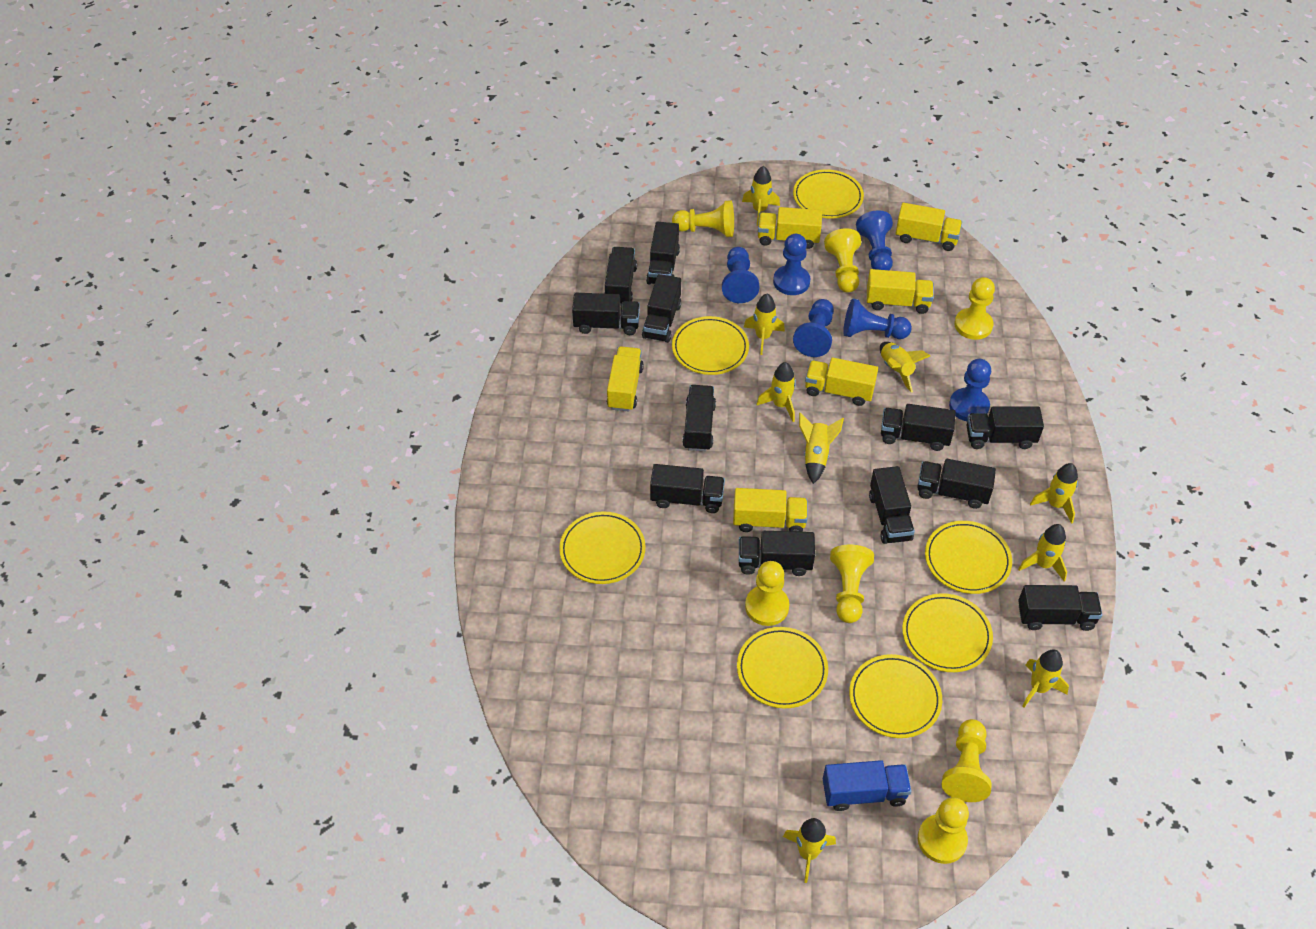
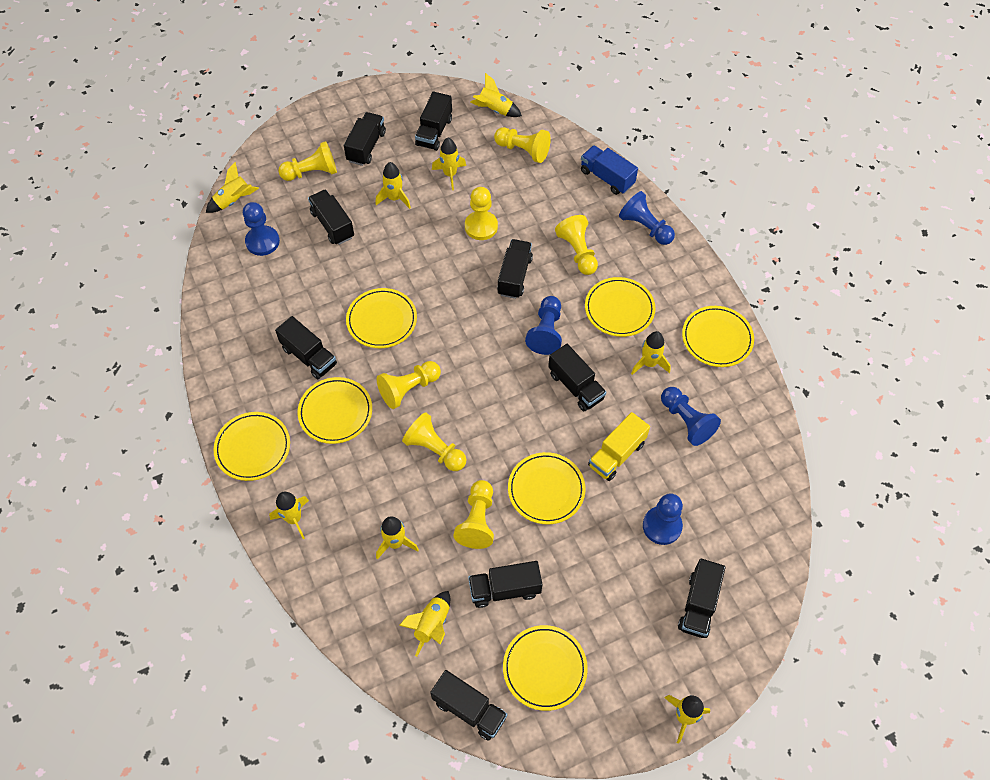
black truck: [572,293,640,335] [604,247,637,306] [642,274,681,343] [646,222,680,285] [650,464,725,513] [682,385,716,451] [739,531,815,576] [869,466,915,544] [881,404,956,451] [917,459,996,509] [966,407,1044,449] [1018,585,1102,631] = 12 -> [275,316,337,379] [308,189,354,245] [344,112,386,166] [415,91,452,151] [430,670,507,741] [468,561,542,608] [497,239,533,299] [548,344,606,411] [678,558,726,638] = 9
blue pawn: [722,247,759,303] [773,234,810,295] [793,299,834,357] [843,298,912,339] [856,210,893,270] [949,359,991,421] = 6 -> [243,202,280,256] [525,296,562,355] [619,191,675,245] [643,494,683,545] [661,387,721,446] = 5
yellow truck: [607,346,644,411] [733,488,807,532] [758,207,822,249] [805,358,878,406] [867,269,934,314] [896,203,962,251] = 6 -> [588,412,650,481] = 1

